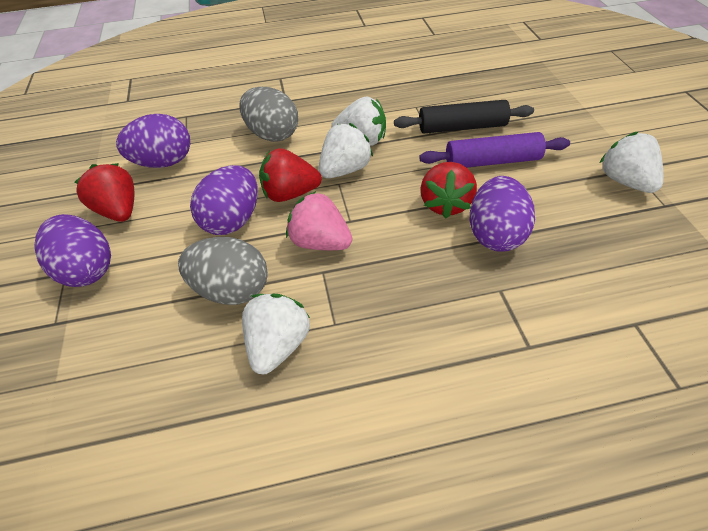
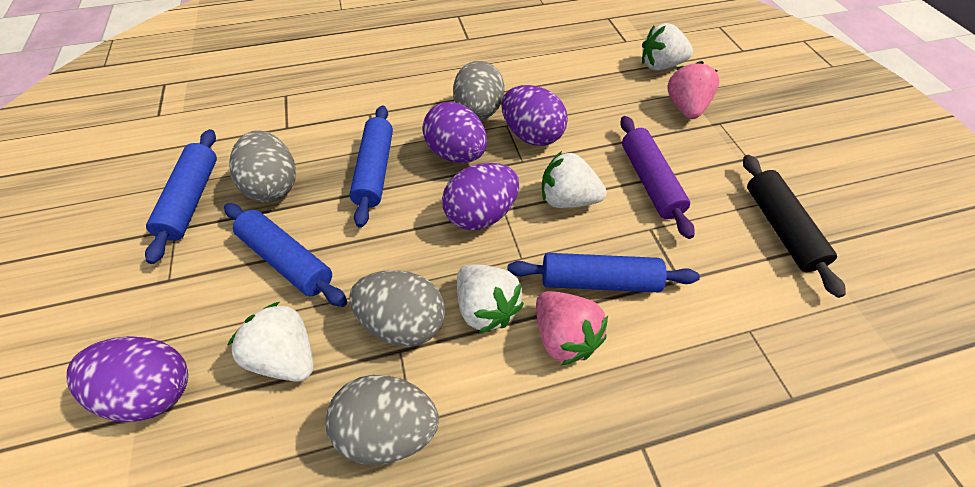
blue rolling pin: none = 0 -> [145,129,217,264] [224,203,347,307] [349,105,393,228] [507,253,700,292] = 4
grey egg: [178,237,268,305] [239,87,298,142] = 2 -> [229,130,296,202] [326,375,439,465] [349,270,445,347] [453,61,505,120] = 4
pink strawberry: [286,191,352,250] = 1 -> [536,291,608,365] [667,61,719,119] = 2
red strawberry: [75,163,134,222] [259,148,322,202] [420,162,477,218] = 3 -> none = 0

